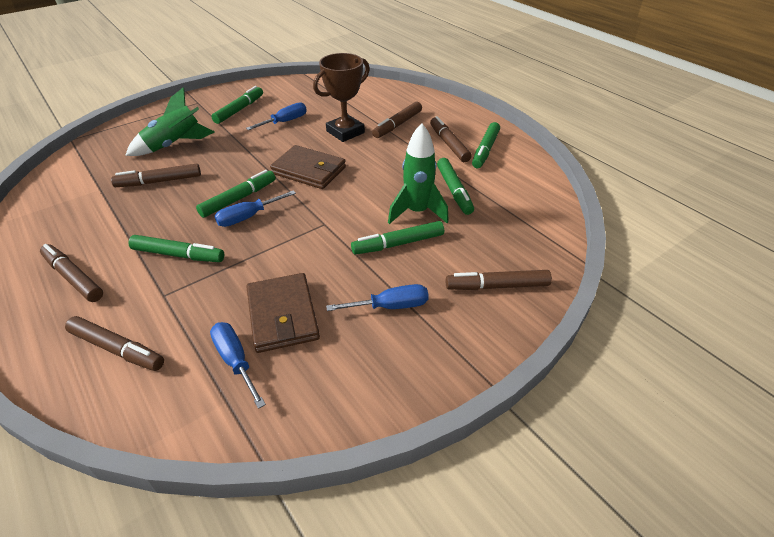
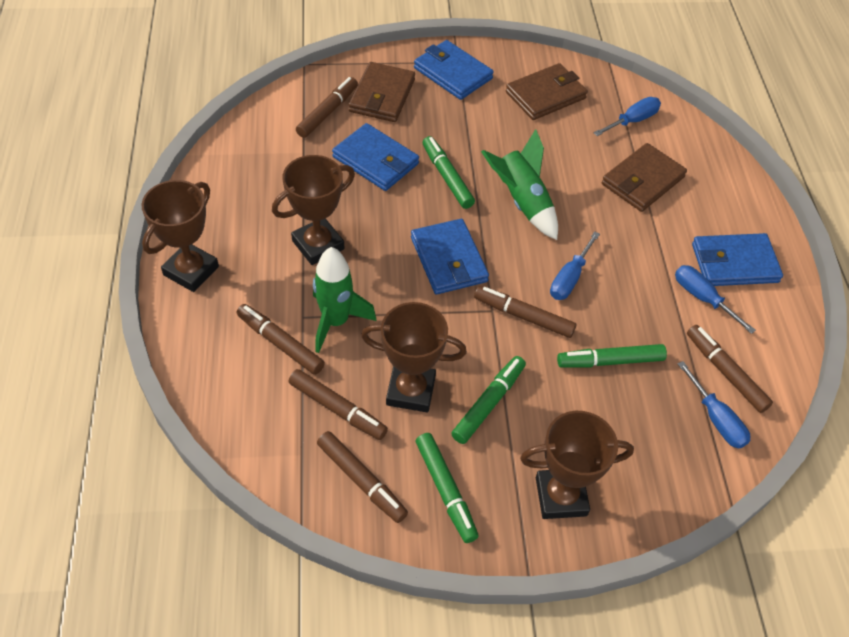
blue wallet: none = 0 -> [332,123,419,191] [411,219,489,294] [414,40,494,100] [692,233,783,286] = 4
brown trophy: [313,53,370,142] = 1 -> [141,180,219,292] [272,155,355,265] [361,302,467,412] [520,411,634,519] = 4
brown wallet: [246,273,320,353] [270,145,346,189] = 2 -> [349,62,415,122] [506,63,588,120] [602,143,687,212] = 3
green marker: [128,235,224,262] [196,170,276,218] [211,86,263,124] [351,221,444,255] [437,158,474,215] [472,122,500,168] = 6 -> [416,433,479,543] [423,136,475,209] [451,356,526,444] [557,344,667,368] = 4

